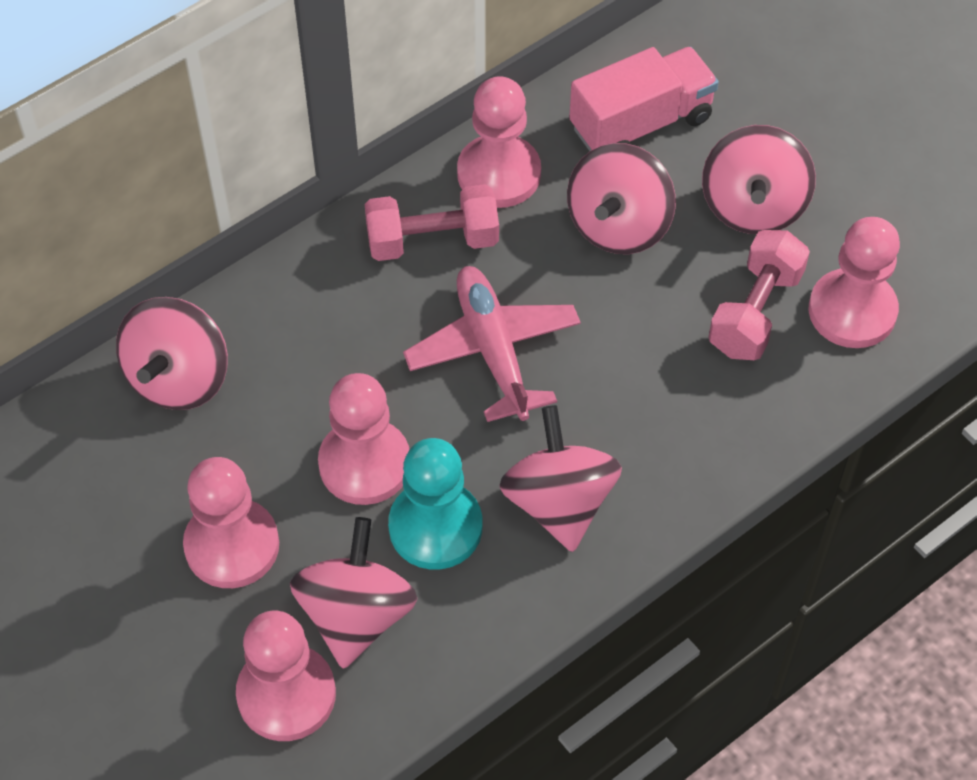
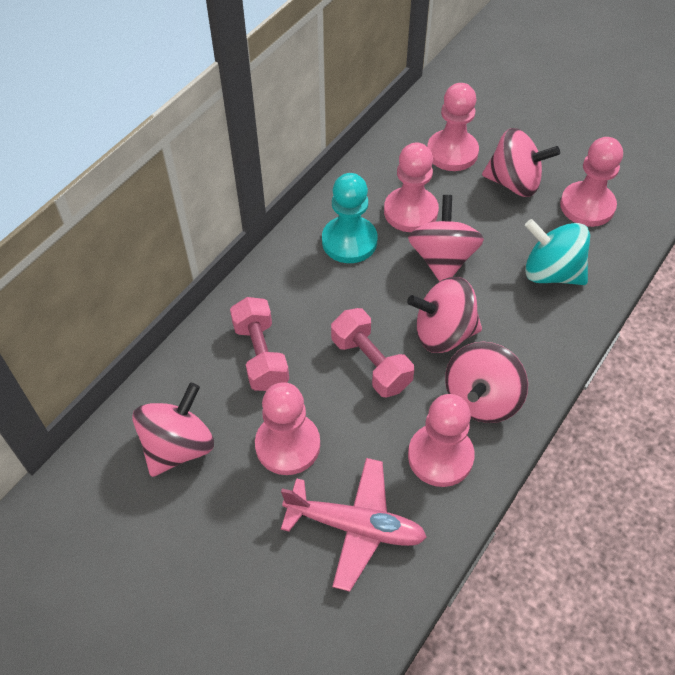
pink truck: [569,47,719,151] = 1 -> none = 0
turquoise spinning top: none = 0 -> [525,219,590,285] = 1

